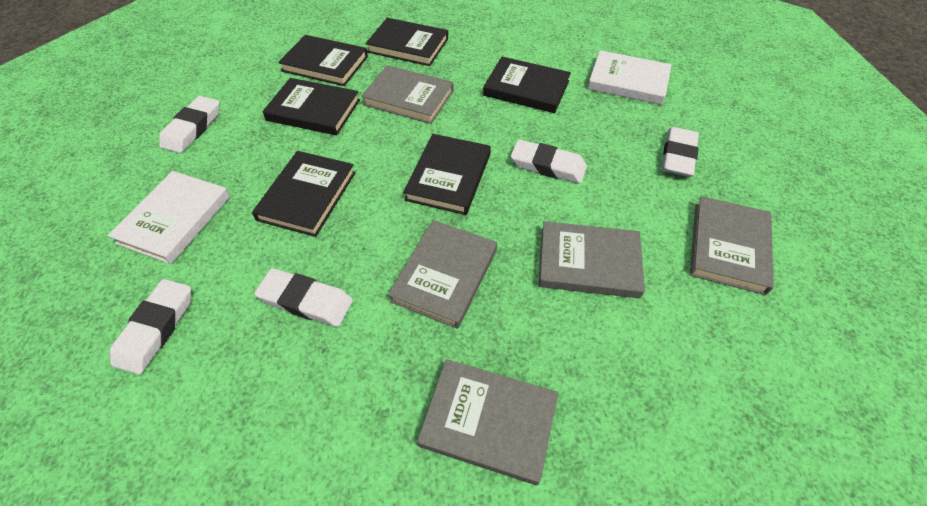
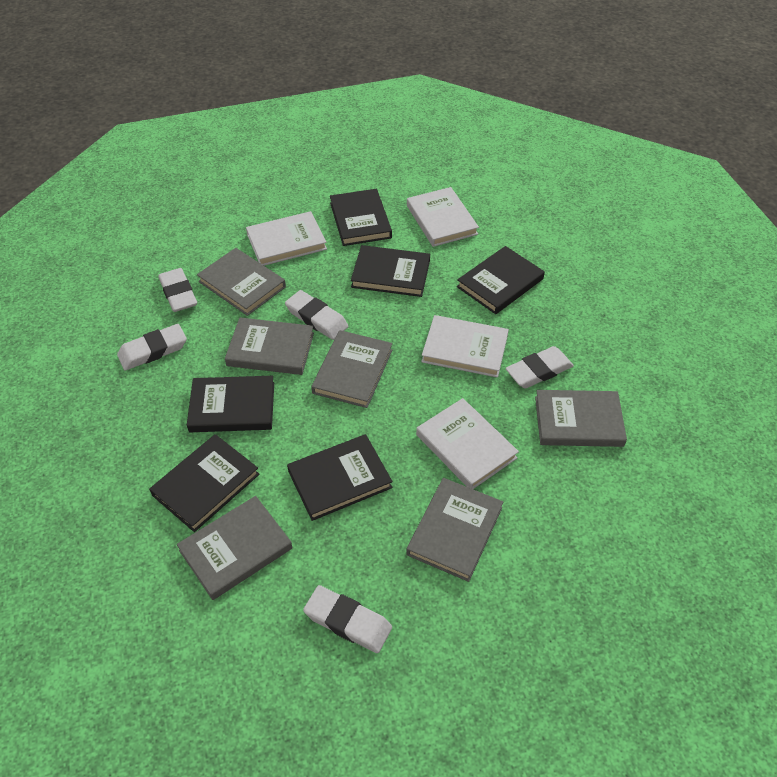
grey book: [361,65,454,124] [388,220,497,329] [417,359,558,485] [539,221,645,298] [690,196,774,295] = 5 -> [177,496,292,600] [197,248,286,316] [225,318,314,375] [311,330,392,408] [406,478,503,582] [535,390,627,447] = 6
white book: [108,171,230,264] [587,50,672,105] = 2 -> [246,211,327,266] [407,187,479,247] [416,398,519,489] [421,315,509,378] = 4

